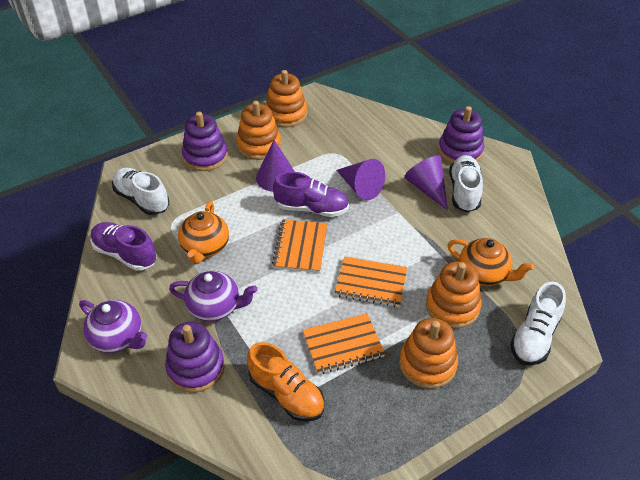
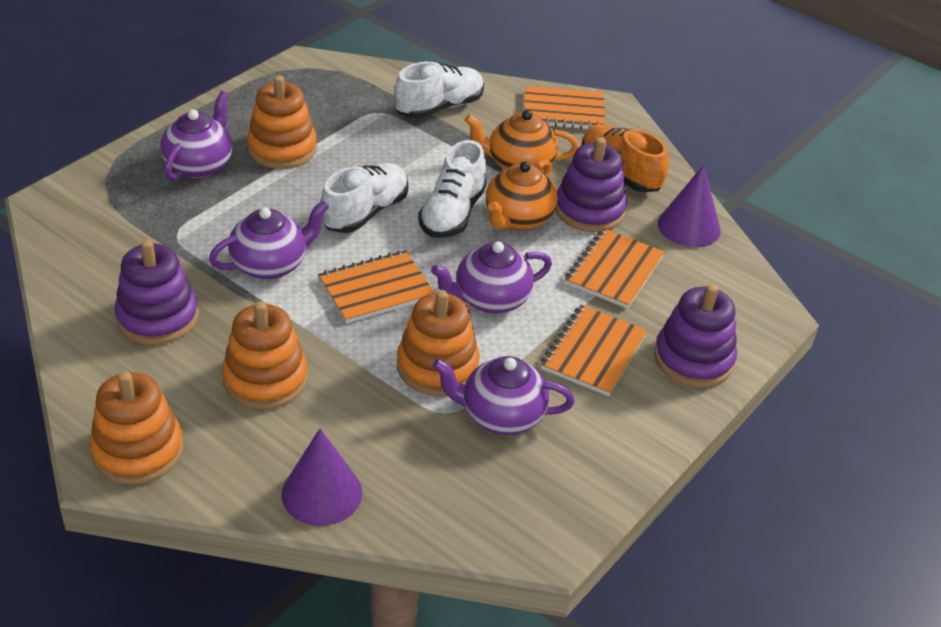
orange notebook: [272,219,327,273] [302,313,385,374] [335,256,407,307] = 3 -> [318,250,435,323] [524,86,605,129] [540,305,647,396] [565,228,665,309] = 4
purple cone: [256,140,295,192] [336,159,385,200] [404,155,448,210] = 3 -> [282,428,362,526] [658,165,721,247] = 2
purple shoe: [90,222,157,271] [273,172,349,217] = 2 -> none = 0
purple teapot: [79,300,147,353] [169,271,258,321] = 2 -> [160,91,232,181] [209,200,329,280] [431,241,552,314] [433,356,575,435] = 4

